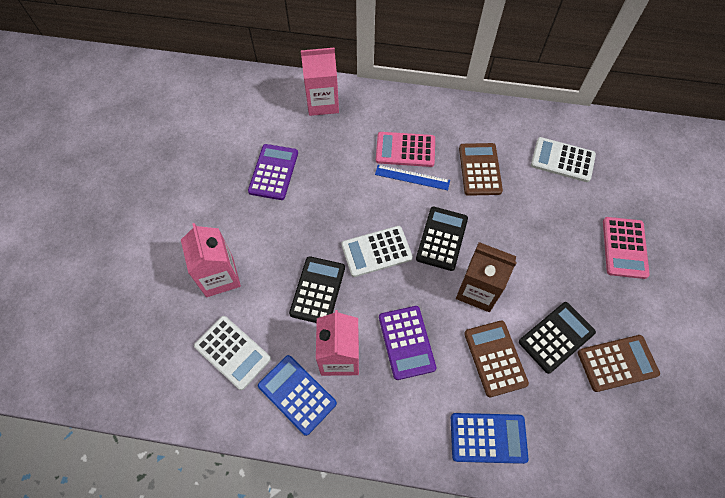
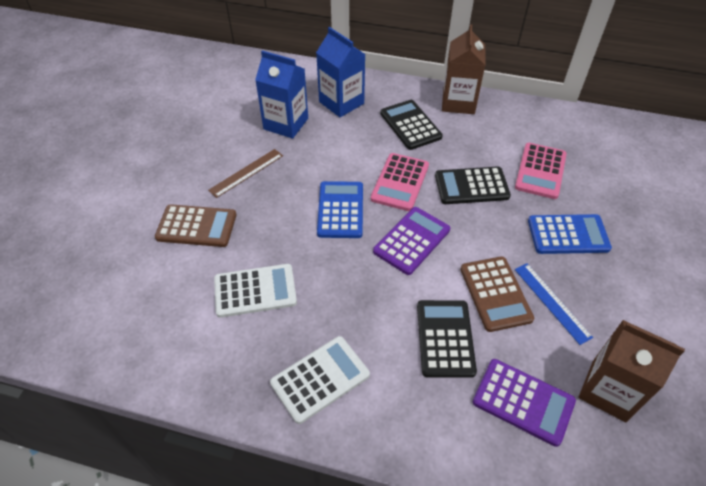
blue carton: none = 0 -> [255,51,308,139] [316,27,366,117] = 2
brown calculator: [459,143,503,196] [464,321,529,397] [578,335,660,392] = 3 -> [155,204,237,247] [460,256,534,332] = 2
brown carton: [456,242,517,312] = 1 -> [442,24,485,114] [579,320,685,422] = 2
brown ruler: none = 0 -> [208,149,283,198] = 1
pink carton: [181,223,241,297] [301,48,339,116] [316,310,359,376] = 3 -> none = 0
white calculator: [194,316,271,390] [341,226,413,277] [531,137,596,182] = 3 -> [214,264,297,318] [270,336,370,424] = 2

